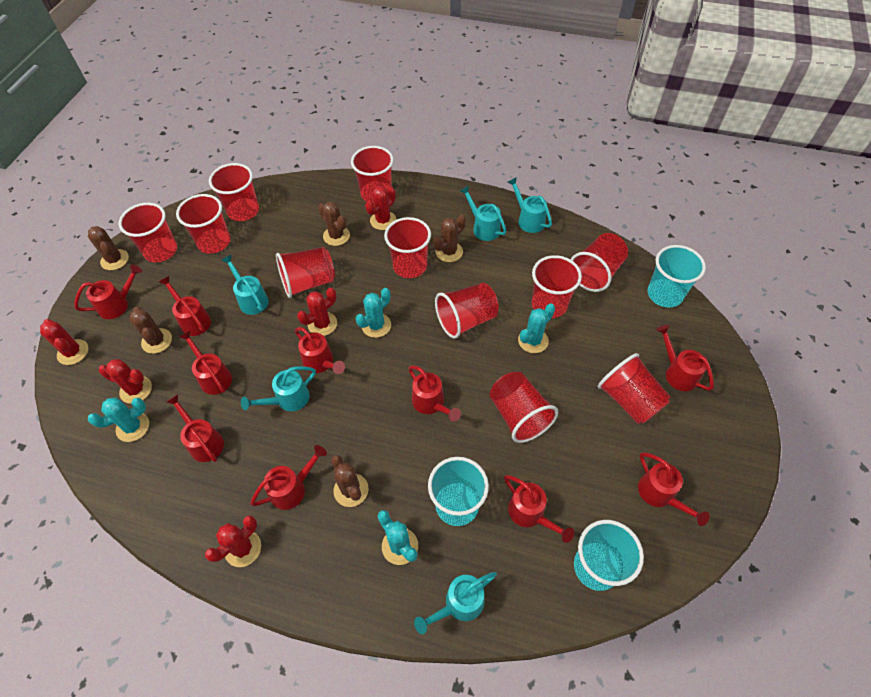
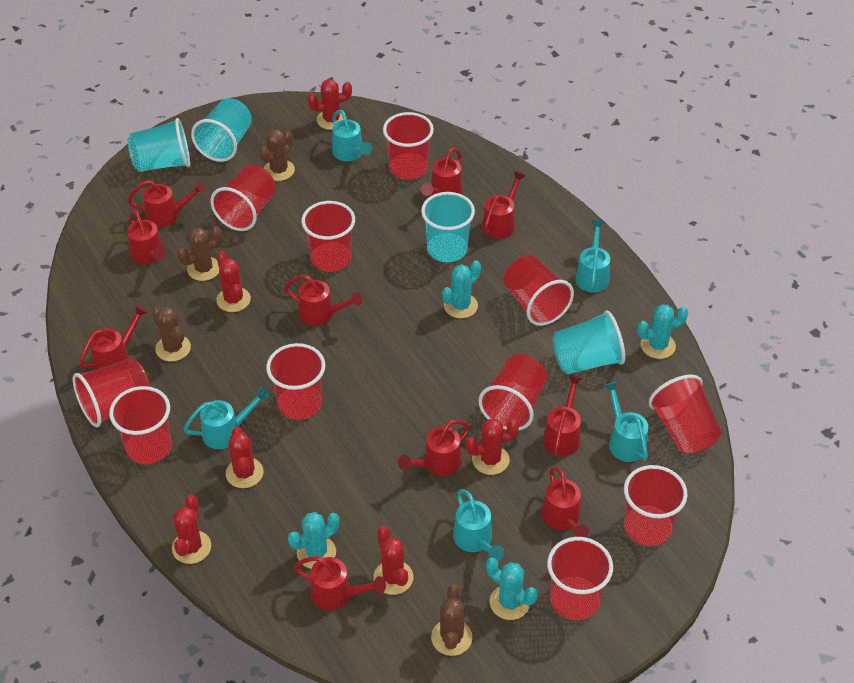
brown cactus: [88,226,129,270] [130,307,172,354] [318,202,350,246] [331,455,369,507] [433,214,466,262] = 5 -> [152,307,191,361] [177,226,222,281] [259,129,295,181] [431,584,472,656] = 4
red cactus: [40,319,88,365] [99,359,152,404] [205,515,261,567] [297,288,337,336] [365,186,396,230] = 5 -> [172,495,211,564] [216,251,251,312] [226,427,263,488] [308,79,352,130] [374,526,413,595] [465,419,519,475] = 6
turquoise cup: [428,457,489,526] [574,520,644,591] [648,245,706,308] = 3 -> [127,118,190,172] [191,98,252,162] [421,192,475,262] [552,310,625,374] = 4

